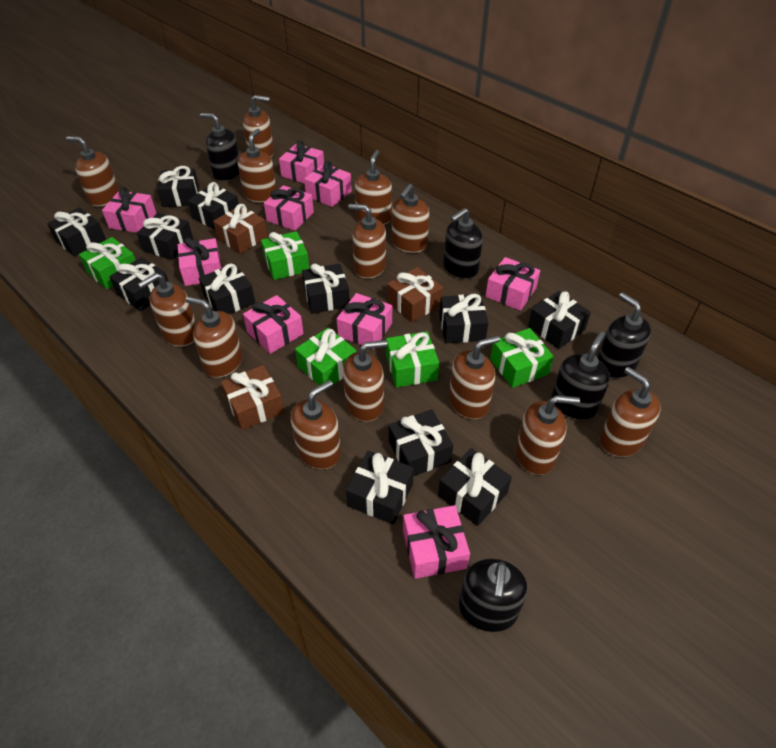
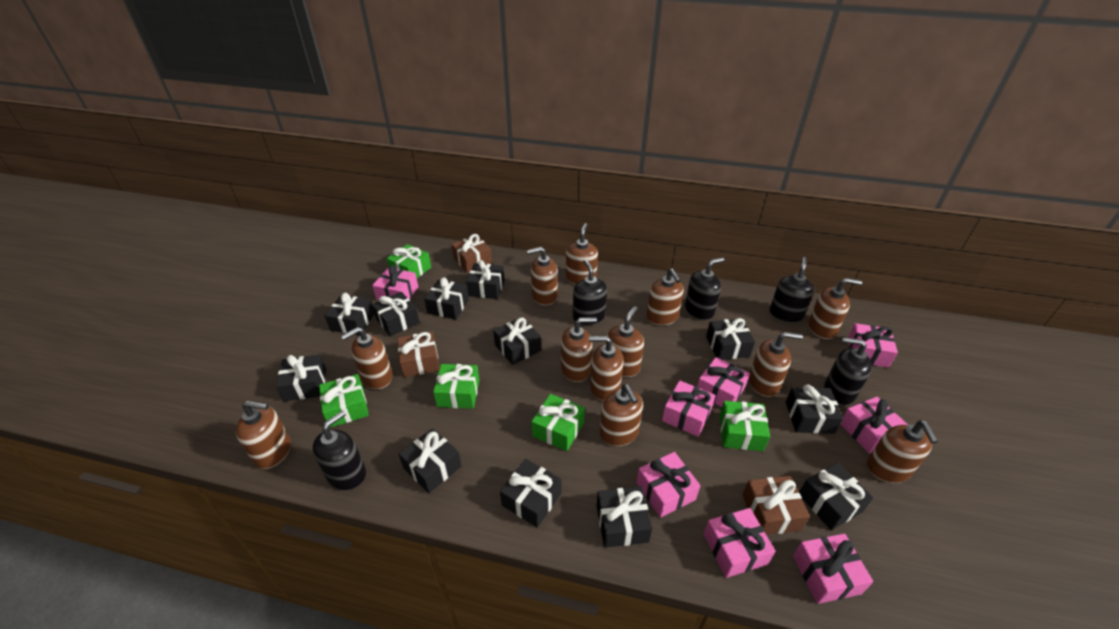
brown soap dispenser: [66,136,119,206] [138,273,196,346] [186,296,242,378] [238,129,277,202] [243,95,274,158] [291,380,341,469] [343,340,387,422] [348,204,386,278] [355,150,392,225] [392,184,430,253] [449,335,500,419] [515,395,580,475] [600,367,661,457] = 13 -> [236,401,291,469] [341,327,392,389] [527,247,558,305] [561,317,597,382] [566,223,598,285] [589,336,624,401] [600,384,643,446] [607,306,644,377] [646,269,684,325] [749,332,803,397] [808,278,862,339] [867,420,938,483] = 12
pink gift: [102,187,156,233] [178,238,222,286] [243,295,304,354] [264,185,314,231] [279,140,324,184] [304,161,352,207] [337,293,392,349] [403,505,470,579] [485,257,540,311] = 9 -> [372,265,418,301] [636,452,700,518] [662,380,716,437] [697,357,750,407] [704,508,776,578] [793,534,873,604] [840,397,908,453] [848,323,898,368] = 8

